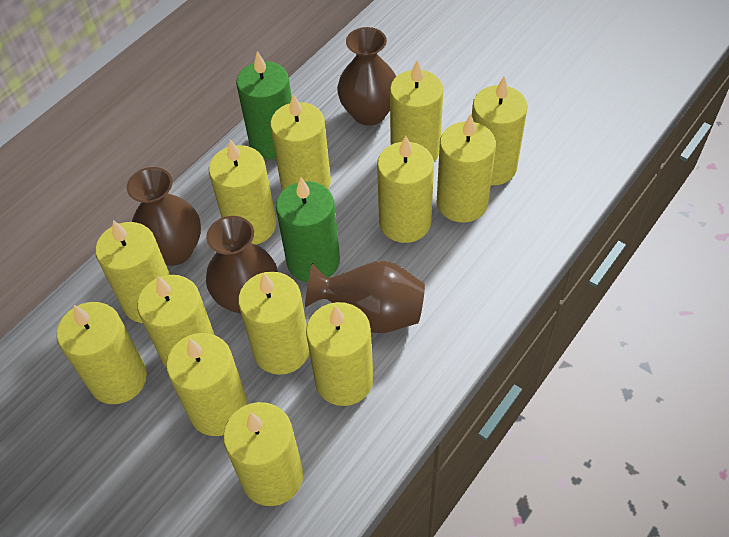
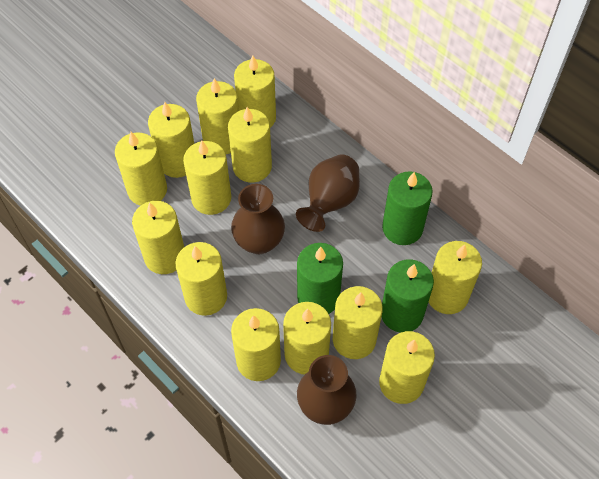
brown vase: [127,167,201,266] [206,216,278,314] [305,261,425,333] [337,27,396,126] = 4 -> [231,184,285,254] [296,154,360,232] [297,355,356,425] = 3
green candle: [236,51,292,159] [276,177,340,282] = 2 -> [297,243,343,314] [382,171,433,245] [382,259,434,333] = 3

